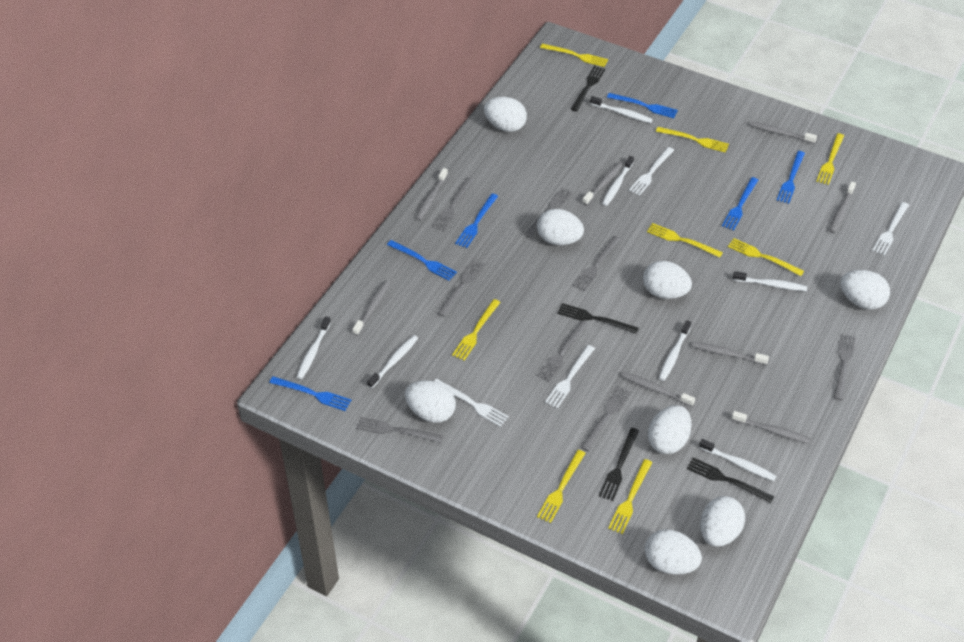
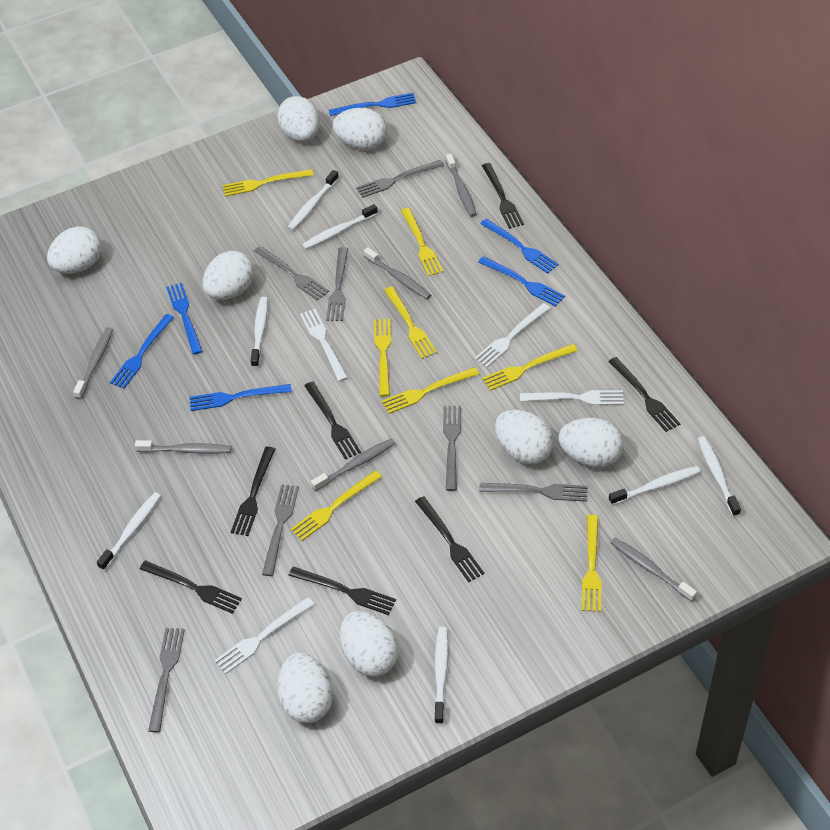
black fork: [557,303,639,334] [571,66,605,111] [599,428,639,501] [687,457,774,503] = 4 -> [140,560,242,614] [231,447,275,536] [288,566,396,615] [304,381,361,460] [415,496,484,582] [482,163,524,229] [608,357,680,432] = 7
grey fork: [356,416,443,443] [432,177,474,231] [437,259,485,317] [524,188,573,238] [537,321,588,382] [573,236,621,291] [581,386,631,451] [834,334,856,400] = 8 -> [148,628,185,732] [254,246,329,301] [262,484,299,576] [326,247,348,321] [356,160,444,198] [443,406,461,491] [479,483,588,502] = 7
grey toothbrush: [353,280,390,336] [416,168,448,220] [582,162,623,205] [621,371,695,407] [691,342,769,365] [732,411,811,444] [750,121,817,144] [829,181,856,233] = 8 -> [73,327,113,399] [135,440,232,454] [311,438,396,491] [364,247,431,299] [446,153,477,217] [610,538,697,602] = 6

